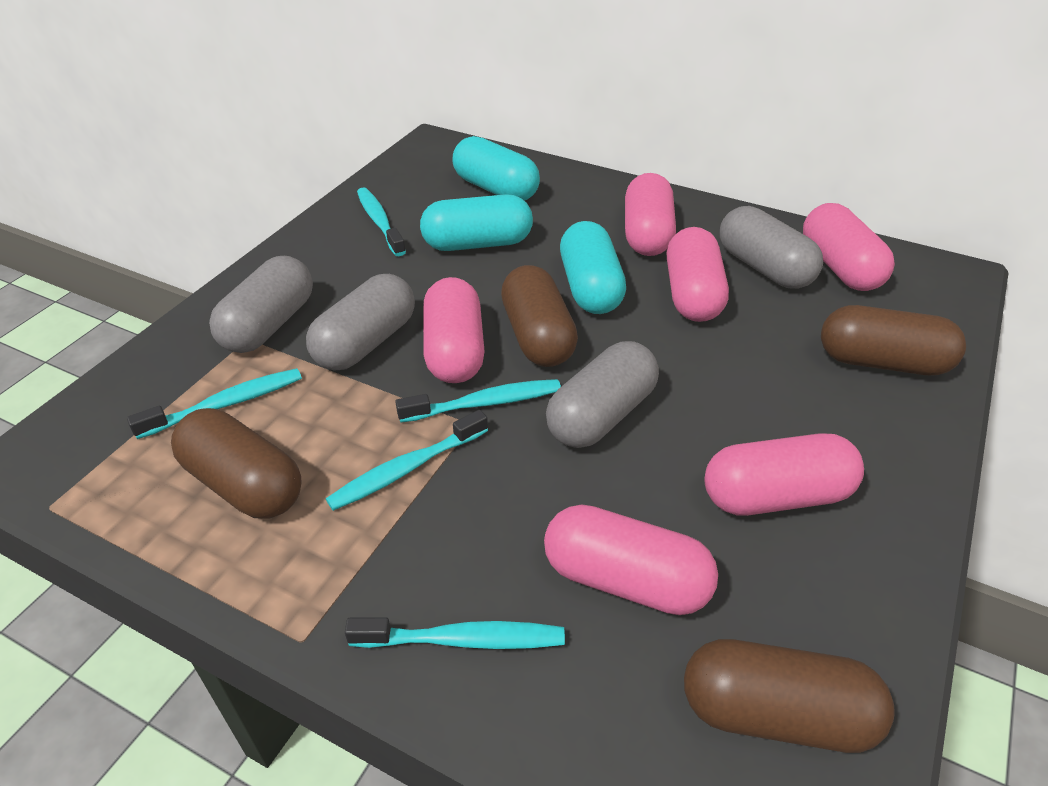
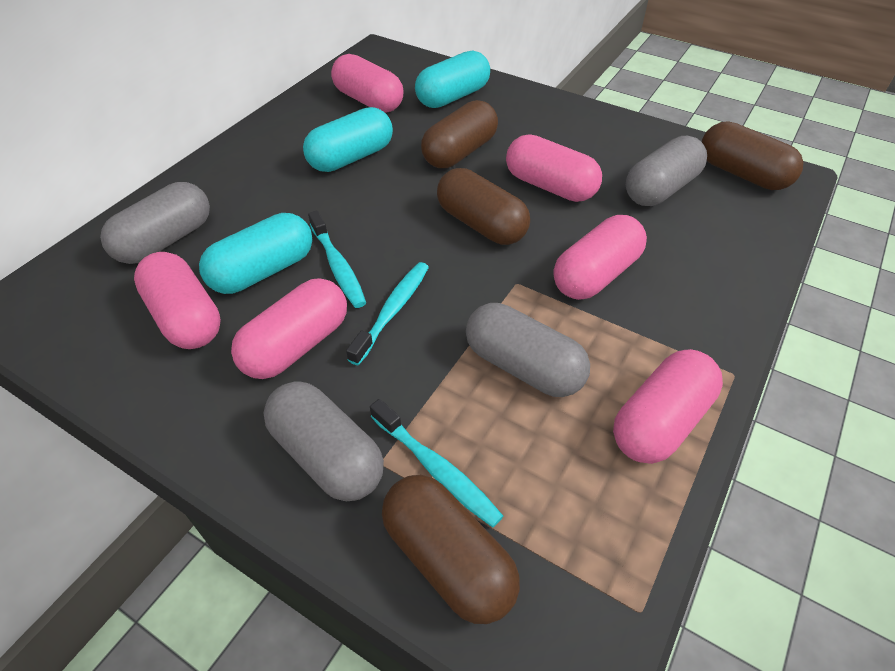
turquoise toothbrush: [127,368,302,439] [326,410,488,511] [345,617,565,649] [357,187,406,256] [395,379,561,423] = 5 -> [308,210,366,308] [346,262,429,365] [370,399,503,527] = 3

